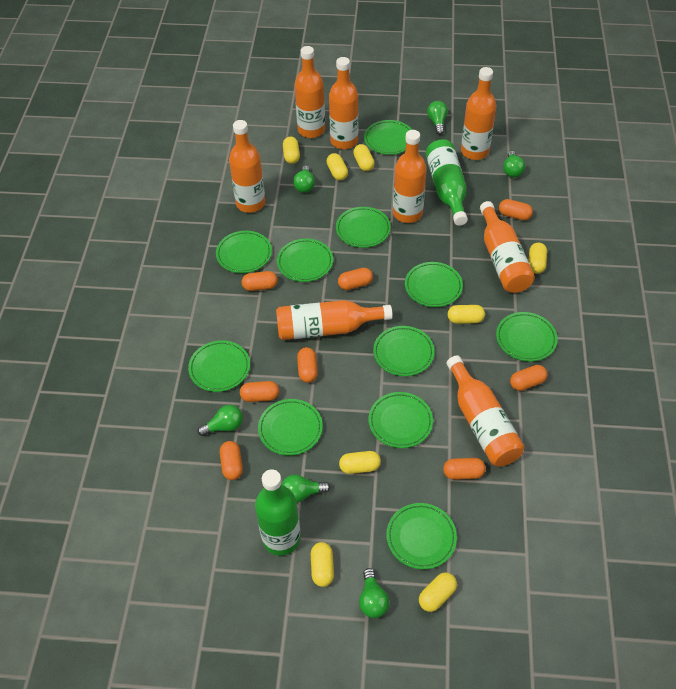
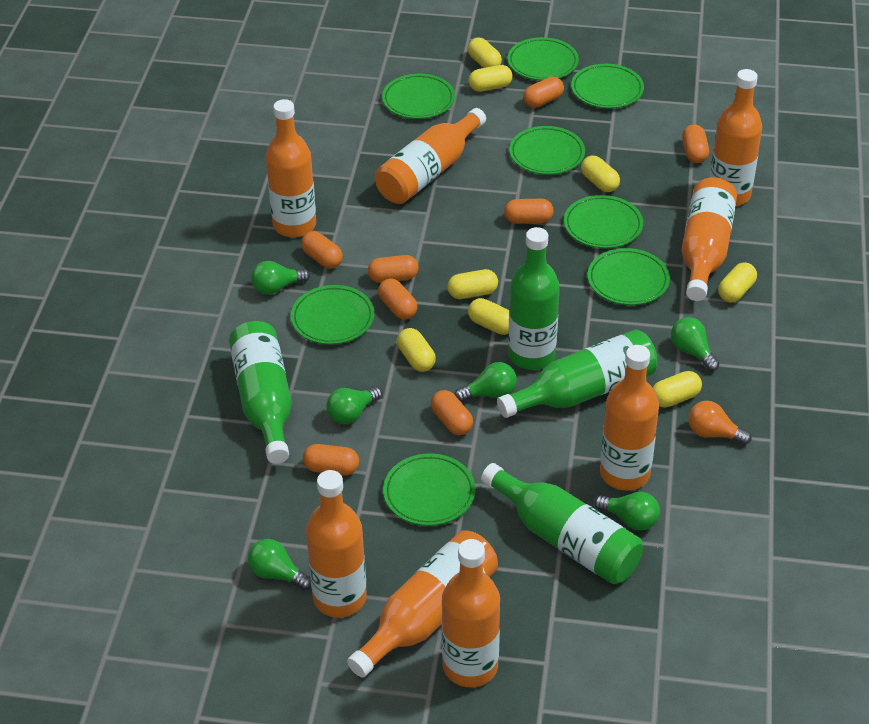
green bottle: [255,469,301,556] [426,139,468,226] = 2 -> [229,321,292,464] [481,463,643,584] [497,329,658,418] [508,227,560,370] = 4
green plate: [188,340,250,392] [216,231,272,273] [258,399,323,456] [277,239,333,282] [336,207,391,248] [364,120,412,155] [368,392,433,448] [373,326,435,376] [386,503,457,569] [405,262,463,307] [496,312,558,362] = 11 -> [291,285,375,344] [382,74,455,119] [383,453,476,526] [507,37,579,80] [509,126,585,175] [564,195,643,248] [571,64,644,108] [587,248,670,305] = 8
orange light bulb: none = 0 -> [688,401,752,445] = 1

